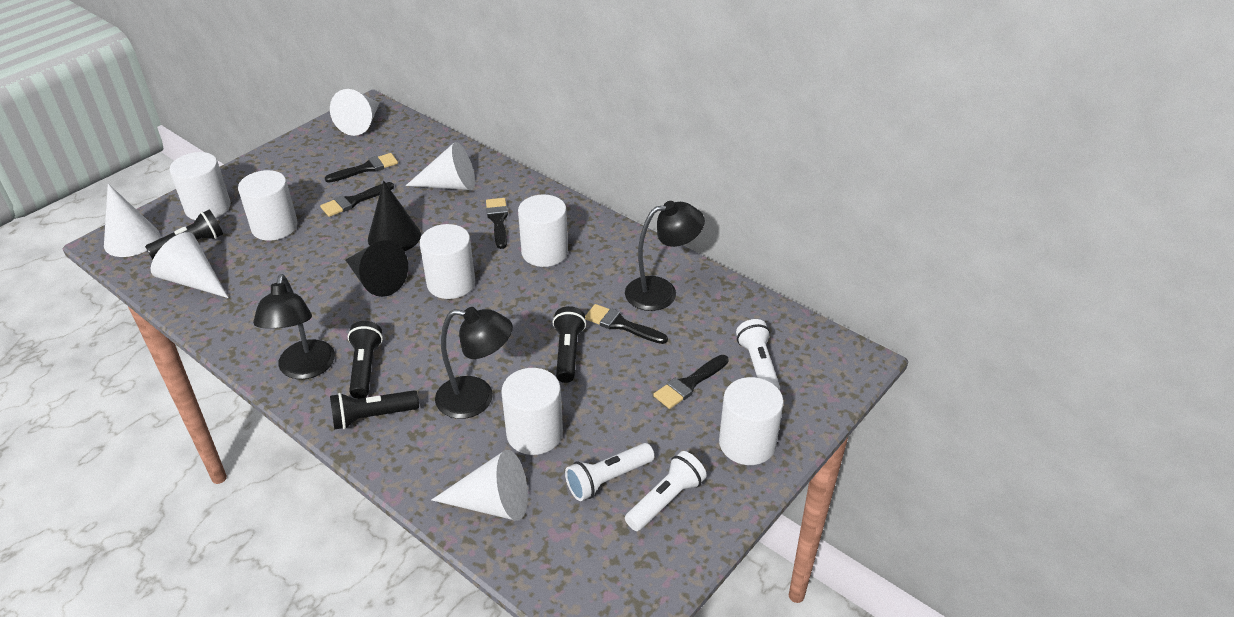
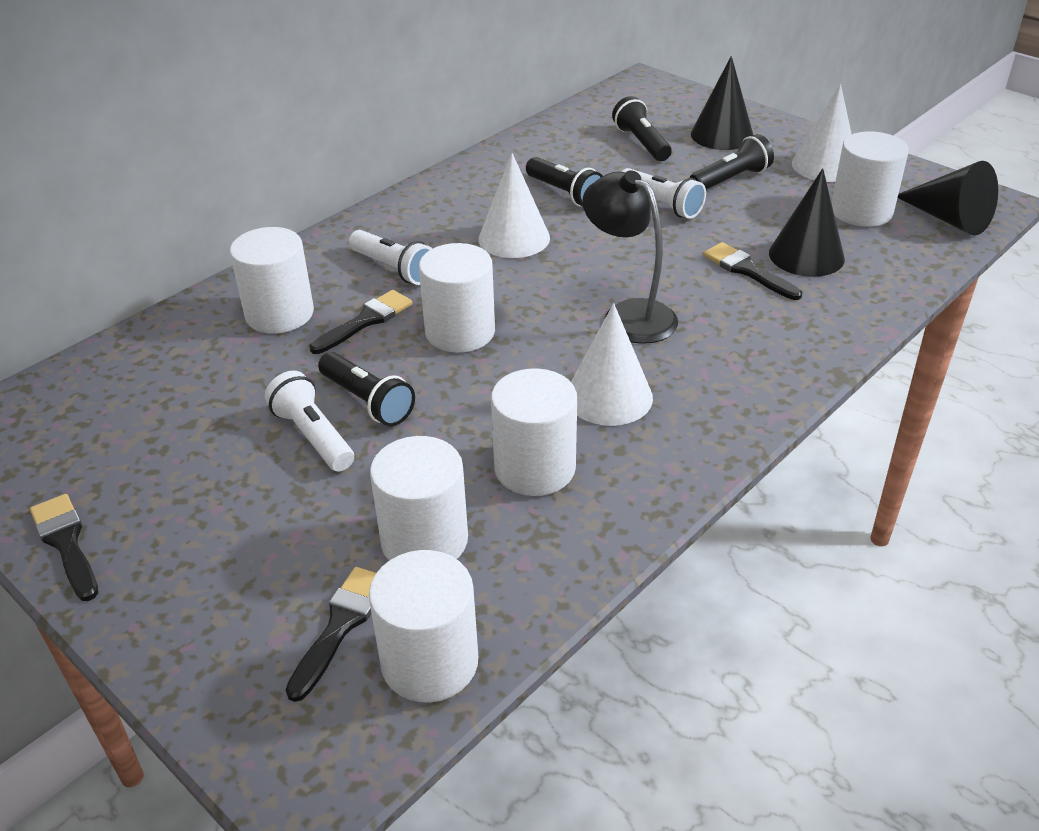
black brush: [320,182,394,217] [325,153,398,183] [486,198,508,249] [585,304,668,344] [653,355,729,409] = 5 -> [30,494,98,601] [285,567,376,702] [310,290,412,354] [703,242,802,300] = 4
black cone: [346,240,408,297] [368,181,421,251] = 2 -> [691,56,753,150] [769,168,845,277] [898,161,998,236] = 3
black lamp: [253,274,335,379] [435,307,513,419] [625,201,705,311] = 3 -> [582,170,678,344] = 1
white cone: [104,184,160,257] [151,232,228,298] [330,89,380,136] [406,142,475,190] [431,450,528,521] = 5 -> [478,153,550,258] [571,303,653,426] [792,84,852,182] = 3

